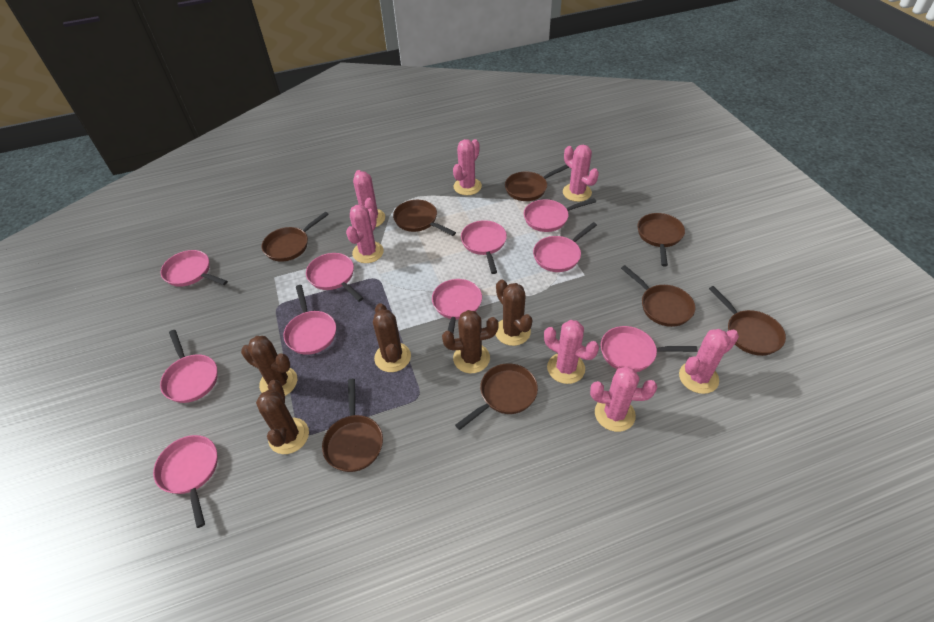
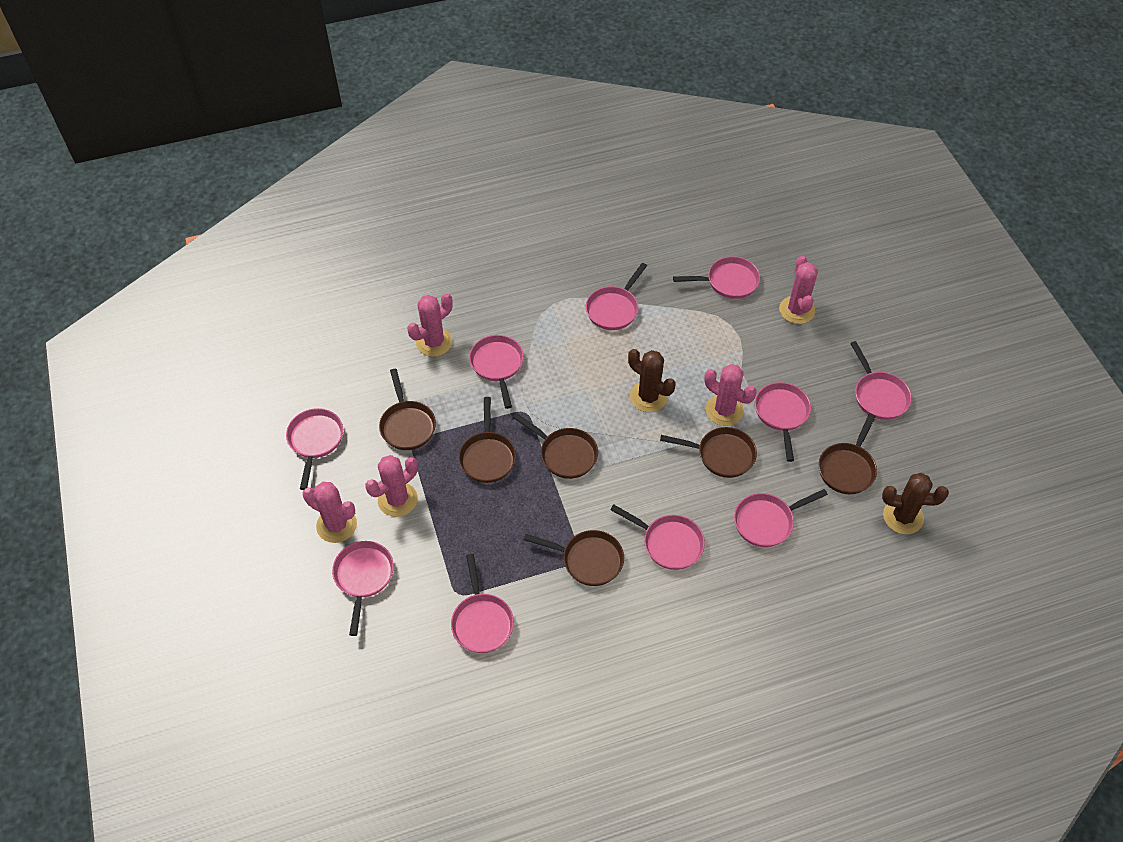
brown cactus: [241,336,297,396] [256,380,309,454] [373,303,411,372] [442,310,499,373] [495,280,532,346] = 5 -> [628,349,675,412] [882,473,949,534] = 2
brown pan: [262,212,329,262] [322,379,383,472] [393,200,456,236] [455,363,538,430] [505,165,569,201] [621,265,696,327] [637,213,685,267] [709,286,786,356] = 8 -> [379,369,436,450] [459,397,516,483] [514,413,598,479] [524,530,624,586] [660,427,757,478] [819,413,877,494] = 6
pink cactus: [346,205,384,263] [353,170,385,227] [453,139,482,195] [544,320,599,384] [563,145,599,202] [590,366,657,432] [679,329,739,394] = 7 -> [303,482,357,543] [365,455,418,517] [407,293,453,357] [704,364,757,426] [779,256,818,324] = 5

